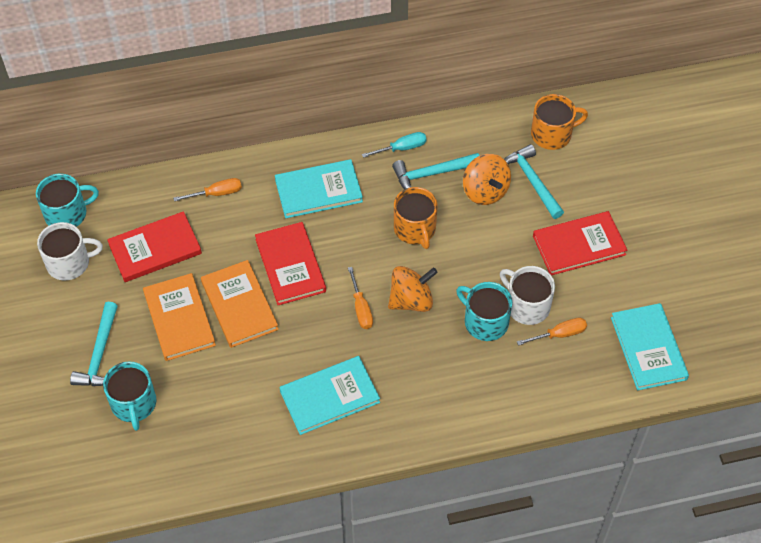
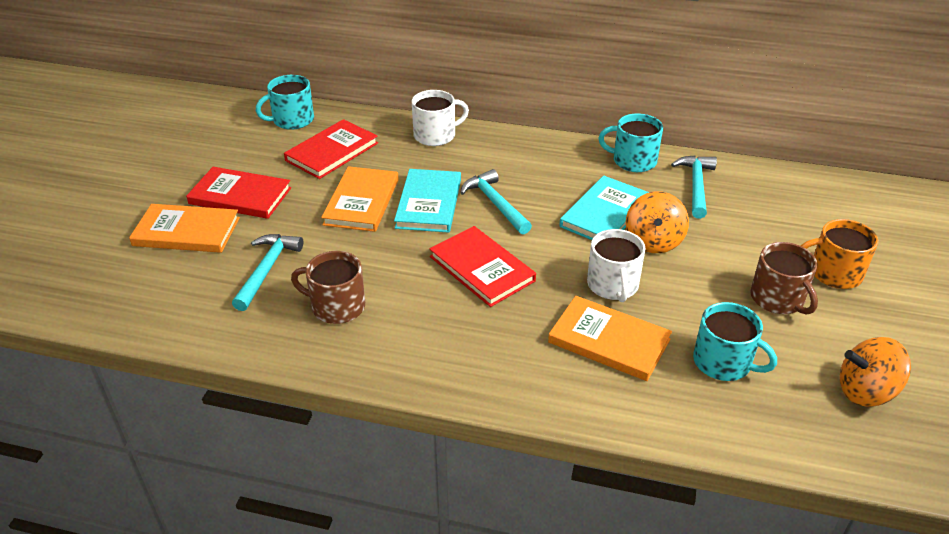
brown mug: none = 0 -> [291,251,365,324] [750,242,818,315] = 2
orange book: [143,273,216,361] [201,260,279,348] = 2 -> [129,204,240,253] [321,166,399,232] [548,296,672,381] = 3
orange mug: [394,187,437,249] [531,94,588,150] = 2 -> [800,219,878,289] = 1
orange screwdriver: [173,178,242,201] [348,267,373,329] [517,318,587,346] = 3 -> none = 0
turquoise book: [275,159,363,218] [280,356,380,435] [611,303,689,391] = 3 -> [394,169,461,233] [559,176,649,240] = 2
turquoise screwdriver: [362,132,427,158] = 1 -> none = 0

